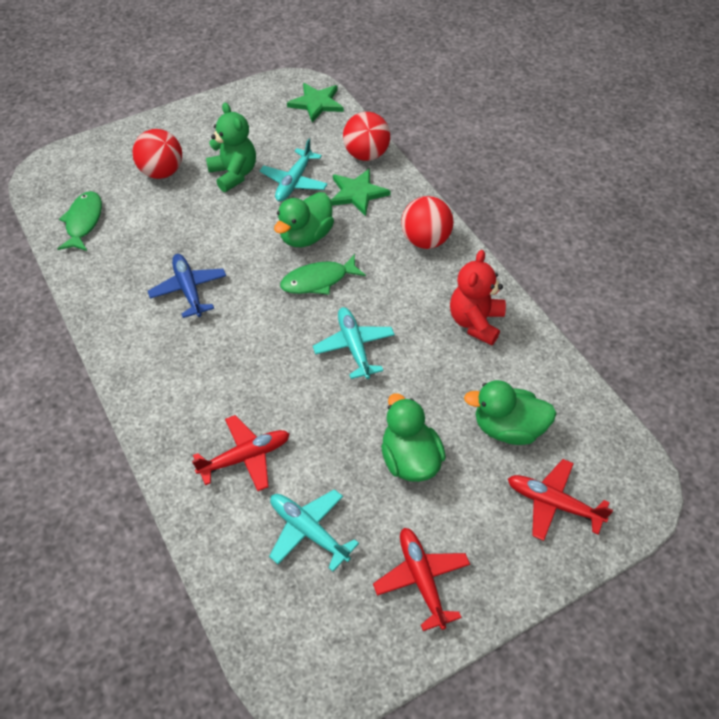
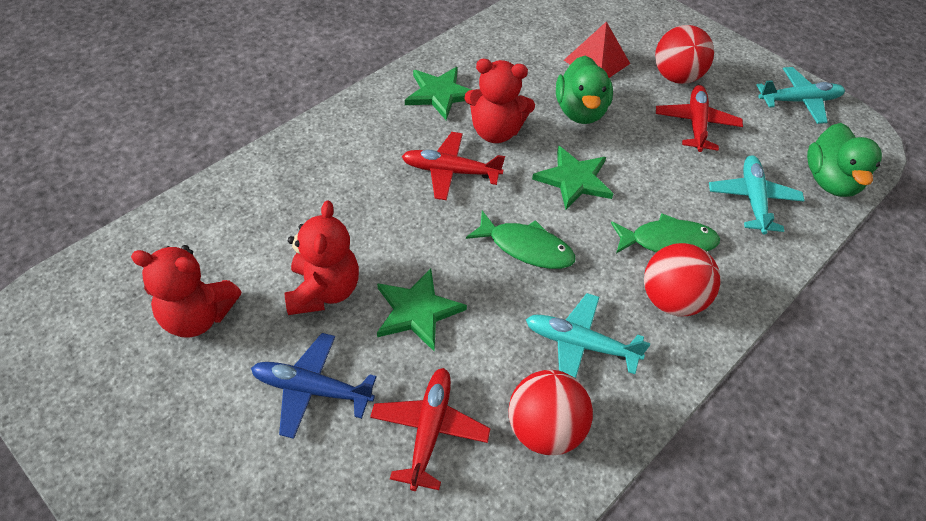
green duck: [274,192,334,247] [381,393,446,482] [464,380,557,445] = 3 -> [556,56,613,124] [807,123,882,197] = 2
green star: [287,83,344,123] [331,169,391,216] = 2 -> [377,269,467,352] [405,67,471,120] [532,146,613,210] = 3
green teddy bear: [206,103,256,192] = 1 -> none = 0
red pyramid: none = 0 -> [564,21,630,78] = 1
red teddy bear: [450,250,506,346] = 1 -> [131,245,241,338] [285,201,359,315] [464,59,535,143] = 3

